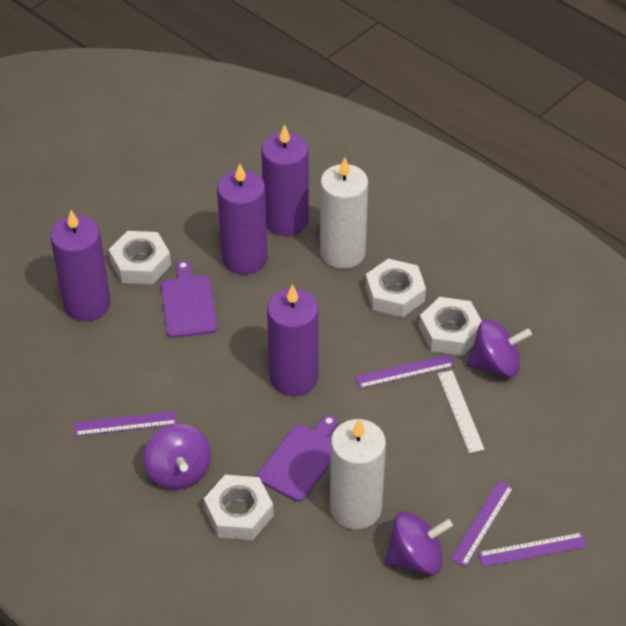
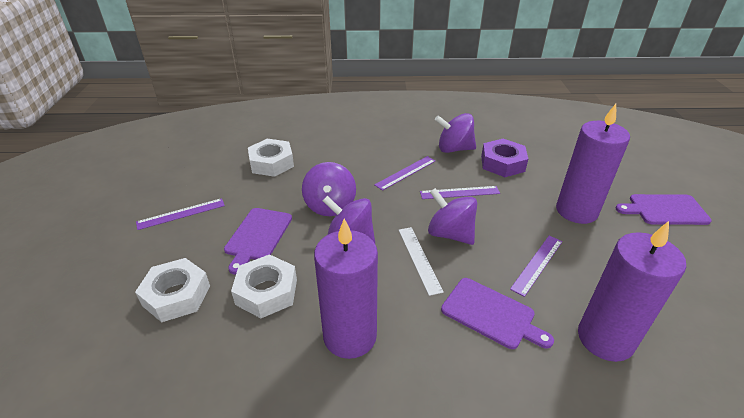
purple candle: [50,210,110,321] [217,163,267,275] [261,124,309,236] [267,284,319,396] = 4 -> [314,219,378,359] [556,104,630,224] [578,221,686,362] = 3
purple cutting board: [161,260,217,338] [257,414,338,502] = 2 -> [224,208,292,274] [441,278,554,349] [616,194,712,225] = 3
purple nut: none = 0 -> [481,139,528,177] = 1
purple spinning top: [143,424,211,490] [384,511,453,575] [466,319,532,378] = 3 -> [302,162,356,216] [323,196,375,243] [428,188,477,245] [435,113,476,153] = 4
white candle: [320,158,368,269] [330,419,386,529] = 2 -> none = 0
white nut: [109,231,171,284] [204,475,274,540] [365,259,426,317] [419,297,482,356] = 4 -> [135,258,210,322] [231,254,297,318] [248,139,294,177] = 3

